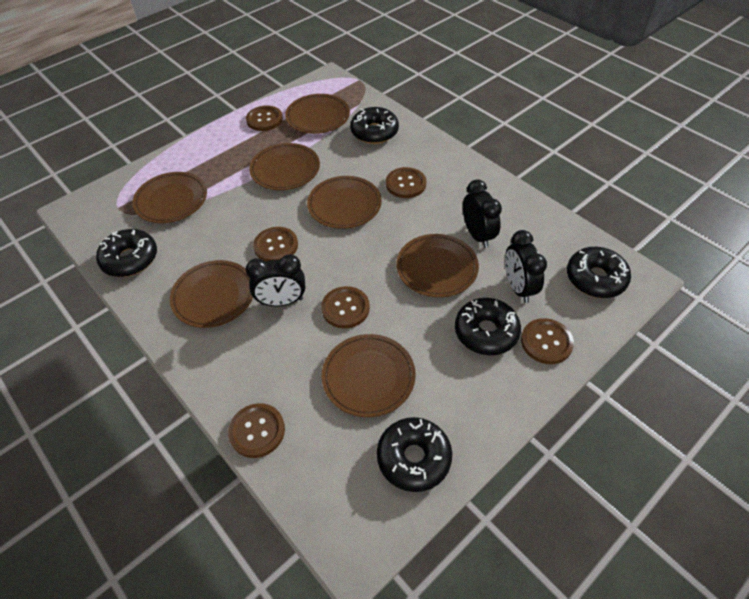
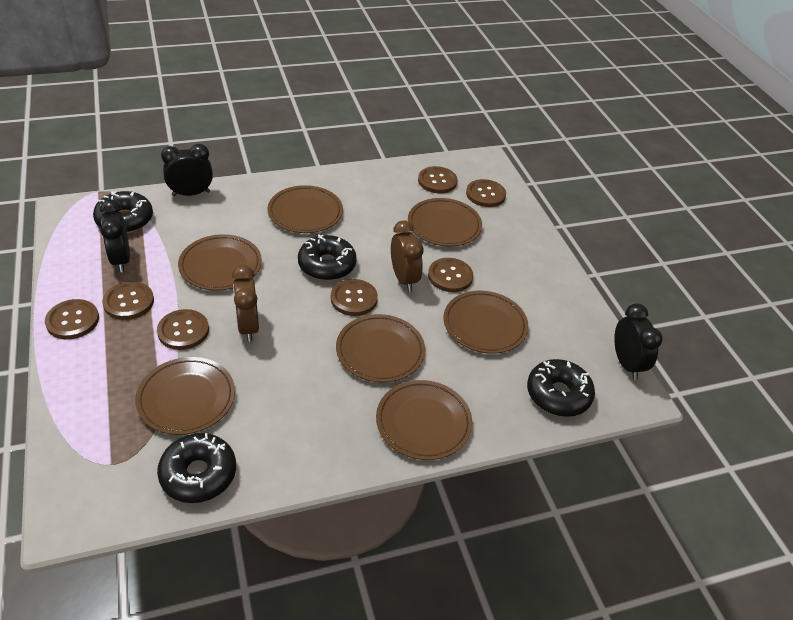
black donut: [96,229,157,277] [350,107,399,144] [377,417,452,492] [455,298,521,355] [567,247,631,298] = 5 -> [93,191,153,233] [157,433,236,503] [298,234,357,281] [527,359,595,417] = 4
brown button: [228,403,285,458] [246,105,283,131] [253,227,298,262] [321,286,370,329] [386,167,426,198] [521,318,574,364] = 6 -> [45,299,99,339] [102,282,154,320] [157,309,209,350] [331,279,378,316] [418,166,458,193] [428,258,473,292] [466,179,506,207] = 7
brown clock: none = 0 -> [232,265,259,342] [391,221,424,292] = 2

